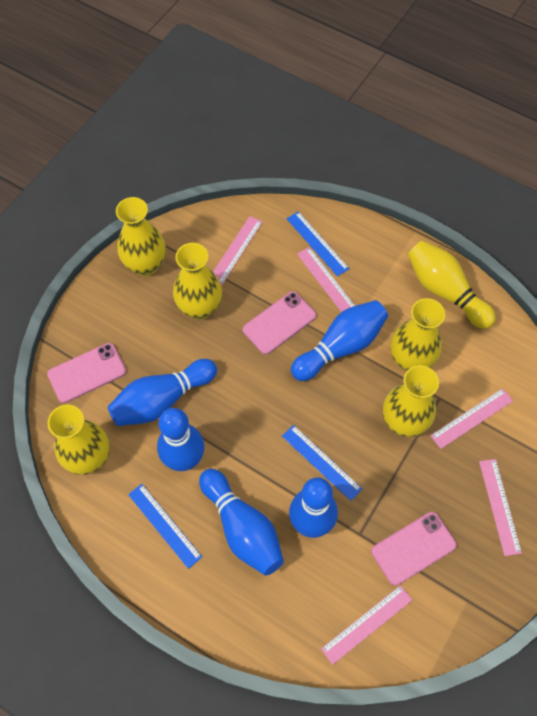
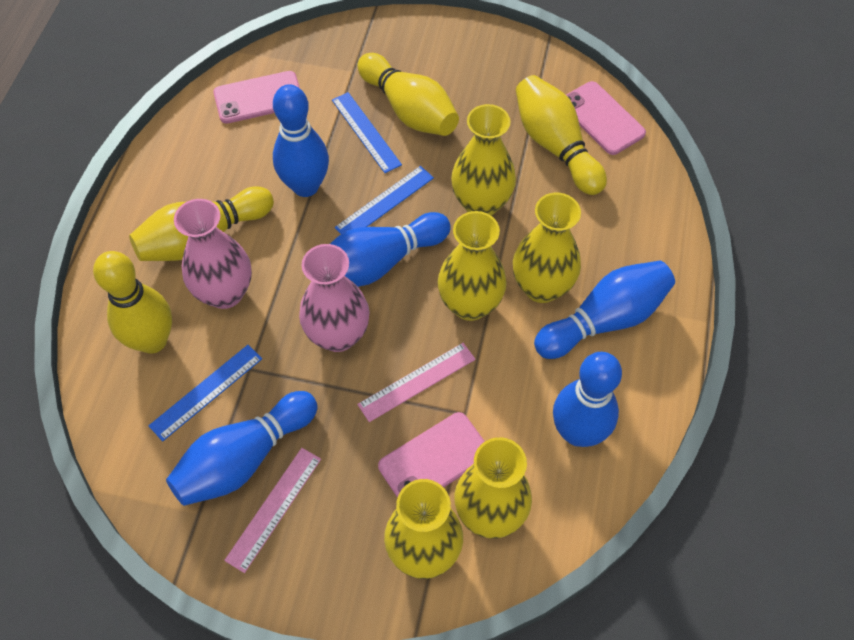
pink ruler: [213,216,263,285] [297,247,355,312] [321,585,412,665] [430,388,513,449] [479,459,522,556] = 5 -> [224,448,321,573] [357,343,476,422] = 2
pink vase: none = 0 -> [174,199,252,309] [299,244,369,352] = 2
yellow bowling pin: [408,240,496,329] = 1 -> [93,251,172,354] [129,186,274,261] [358,53,459,136] [516,75,607,195] = 4

